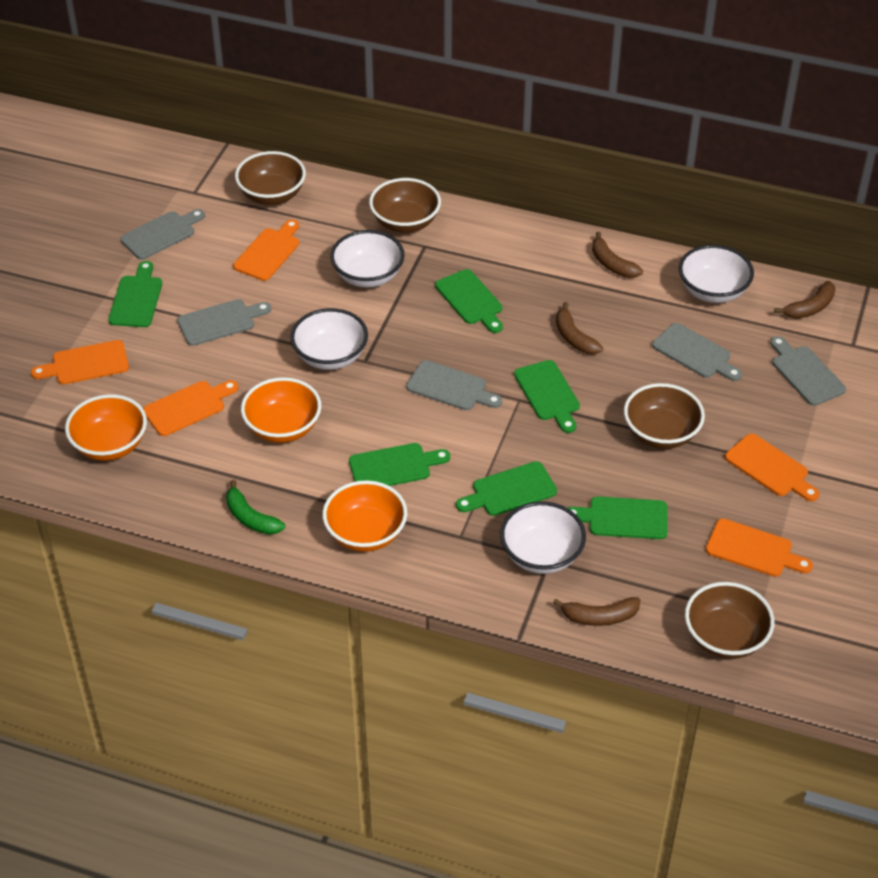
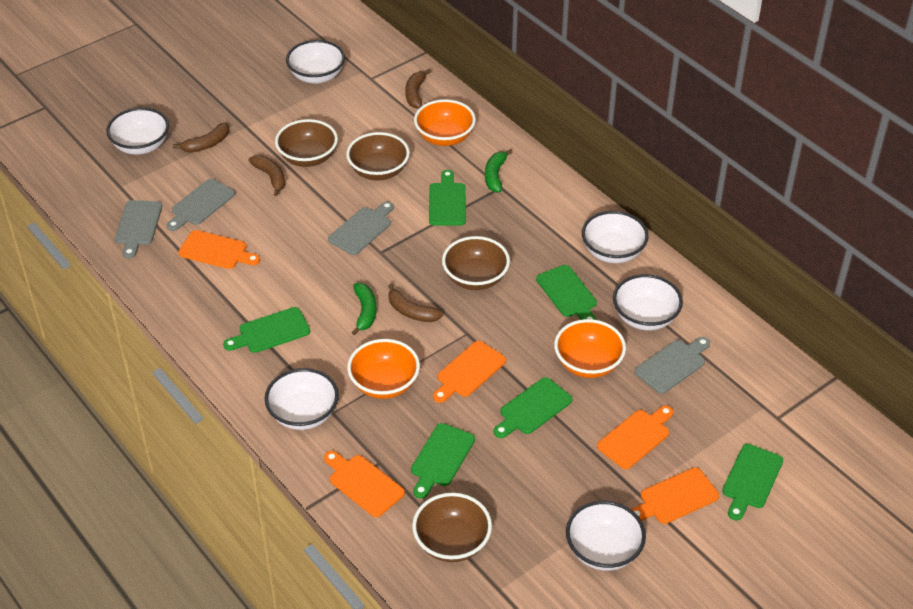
green banana: [226,480,285,535] = 1 -> [352,283,376,335] [485,149,512,192] = 2
grey cutting board: [120,209,205,260] [177,299,271,346] [406,360,502,410] [652,323,742,381] [770,336,846,406] = 5 -> [115,200,162,259] [167,179,235,231] [328,201,394,255] [635,337,710,394] = 4
white bowl: [290,308,368,370] [330,230,405,287] [500,501,586,574] [679,245,754,303] = 4 -> [106,107,169,155] [265,368,339,430] [286,40,345,84] [566,501,646,571] [582,211,649,263] [613,274,683,330] = 6

